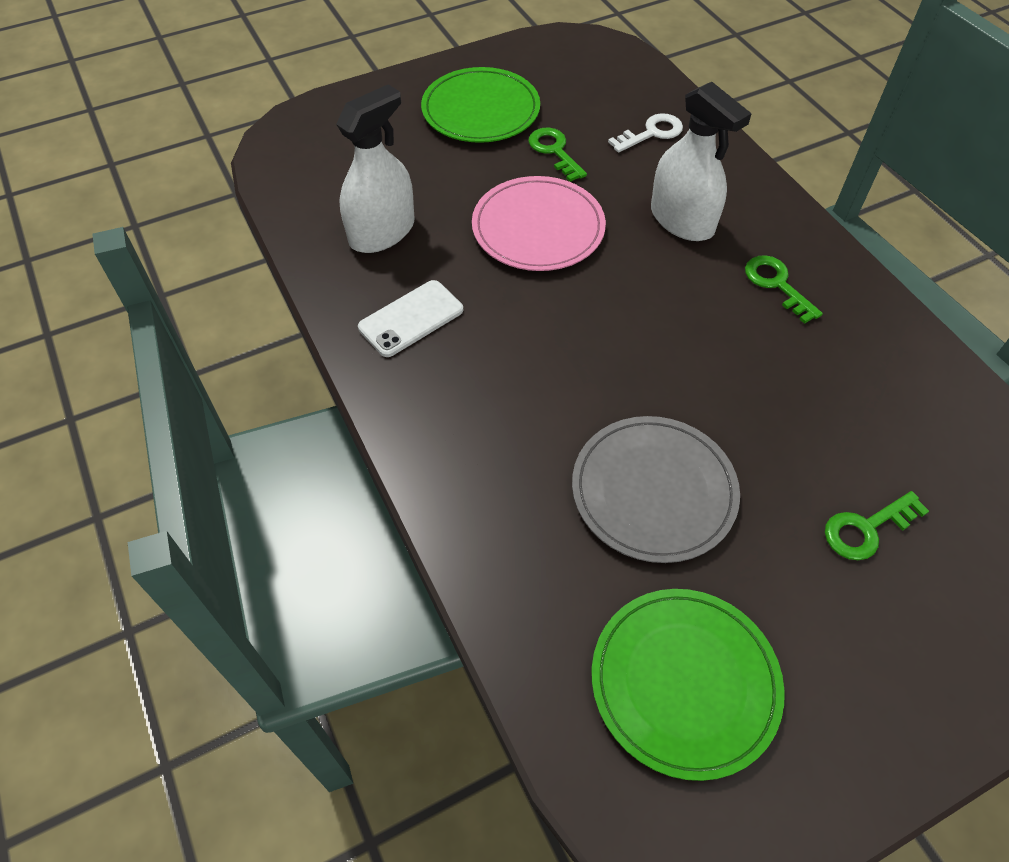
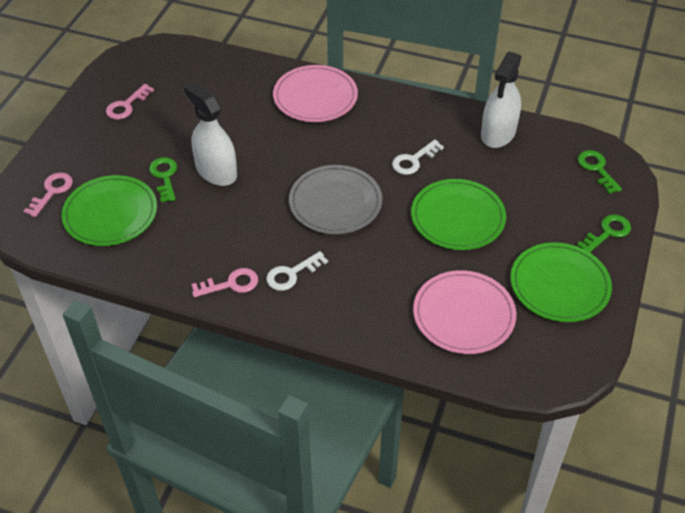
green plate: [421,67,540,143] [592,589,785,781] = 2 -> [62,175,157,246] [411,179,506,250] [510,242,612,322] = 3
pink key: none = 0 -> [23,172,73,217] [106,84,154,120] [191,268,258,297] = 3
pink plate: [472,176,606,271] = 1 -> [273,65,358,122] [413,270,516,354] = 2
white key: [608,113,683,153] = 1 -> [266,251,328,291] [392,140,444,175] = 2
white phone: [358,280,463,357] = 1 -> none = 0

